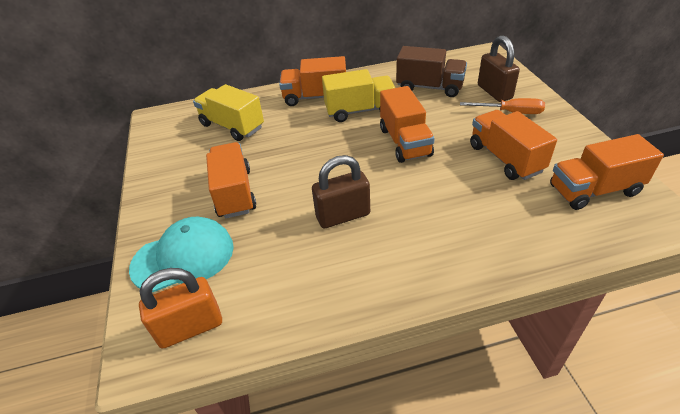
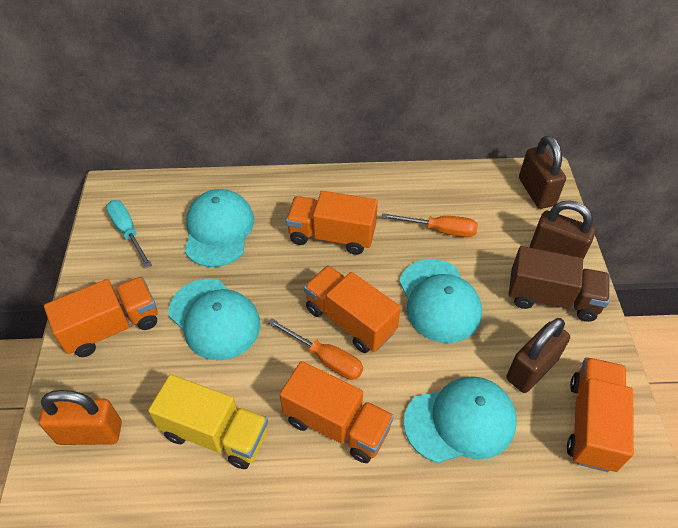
brown padlock: [312,155,370,228] [478,35,520,102] = 2 -> [506,318,570,393] [519,136,566,209] [530,200,596,260] = 3
orange screwdriver: [460,98,545,114] = 1 -> [268,318,363,380] [381,213,478,237] = 2
turquoise cap: [129,217,234,292] = 1 -> [169,278,261,360] [184,189,254,267] [399,259,482,343] [404,376,517,463] = 4
turquoise screwdriver: none = 0 -> [106,200,152,268] = 1
yellow truck: [193,84,264,141] [322,69,395,122] = 2 -> [148,374,268,469] = 1

